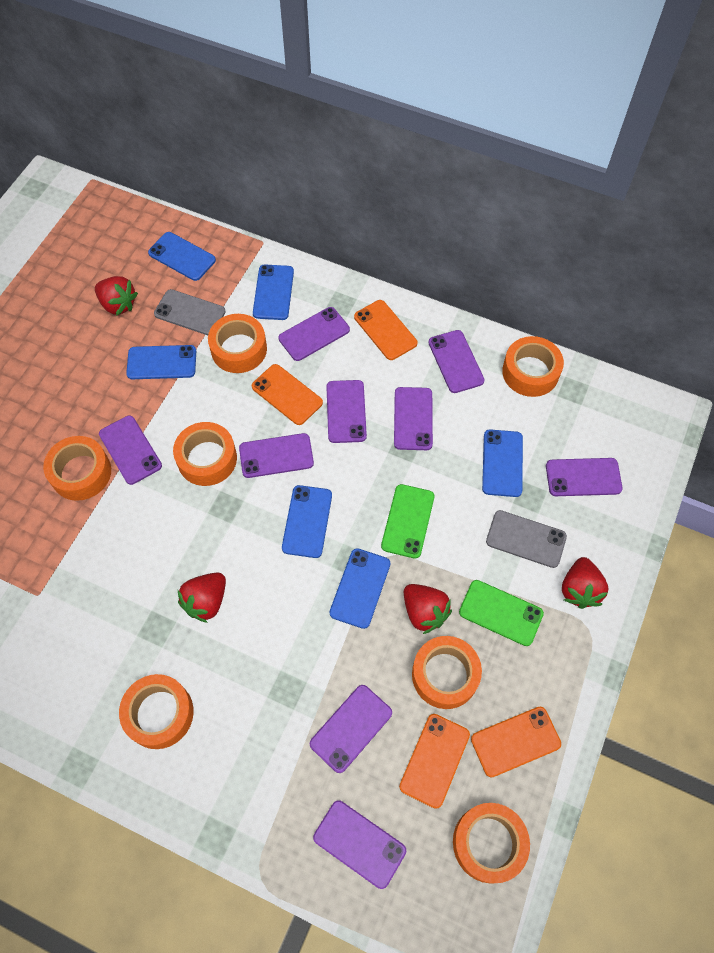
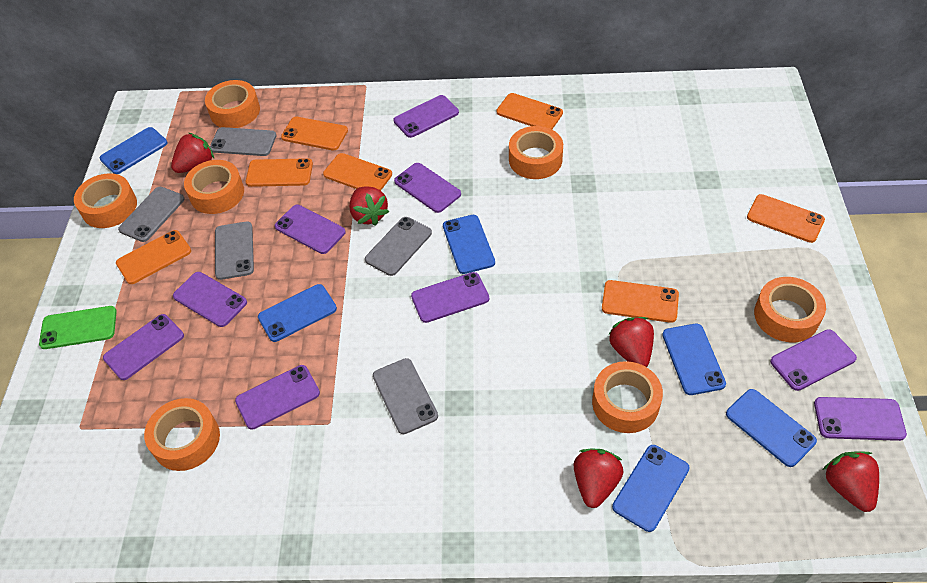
green phone: [381,484,435,559] [459,580,544,646] = 2 -> [39,306,117,349] = 1
grey phone: [154,289,226,335] [486,510,567,568] = 2 -> [118,187,185,242] [210,127,276,156] [215,221,254,280] [365,217,432,276] [373,358,438,434] = 5
orange phone: [252,364,323,425] [354,300,417,360] [399,714,470,809] [471,707,561,778] = 4 -> [116,230,191,284] [246,158,313,187] [281,117,348,150] [323,153,392,190] [497,93,563,129] [602,280,679,323] [747,194,825,243] = 7
red strawberry: [95,276,138,316] [177,573,226,623] [404,584,452,634] [562,557,608,609] = 4 -> [171,133,214,173] [349,186,389,226] [573,449,624,508] [608,317,654,367] [823,451,879,512] = 5

